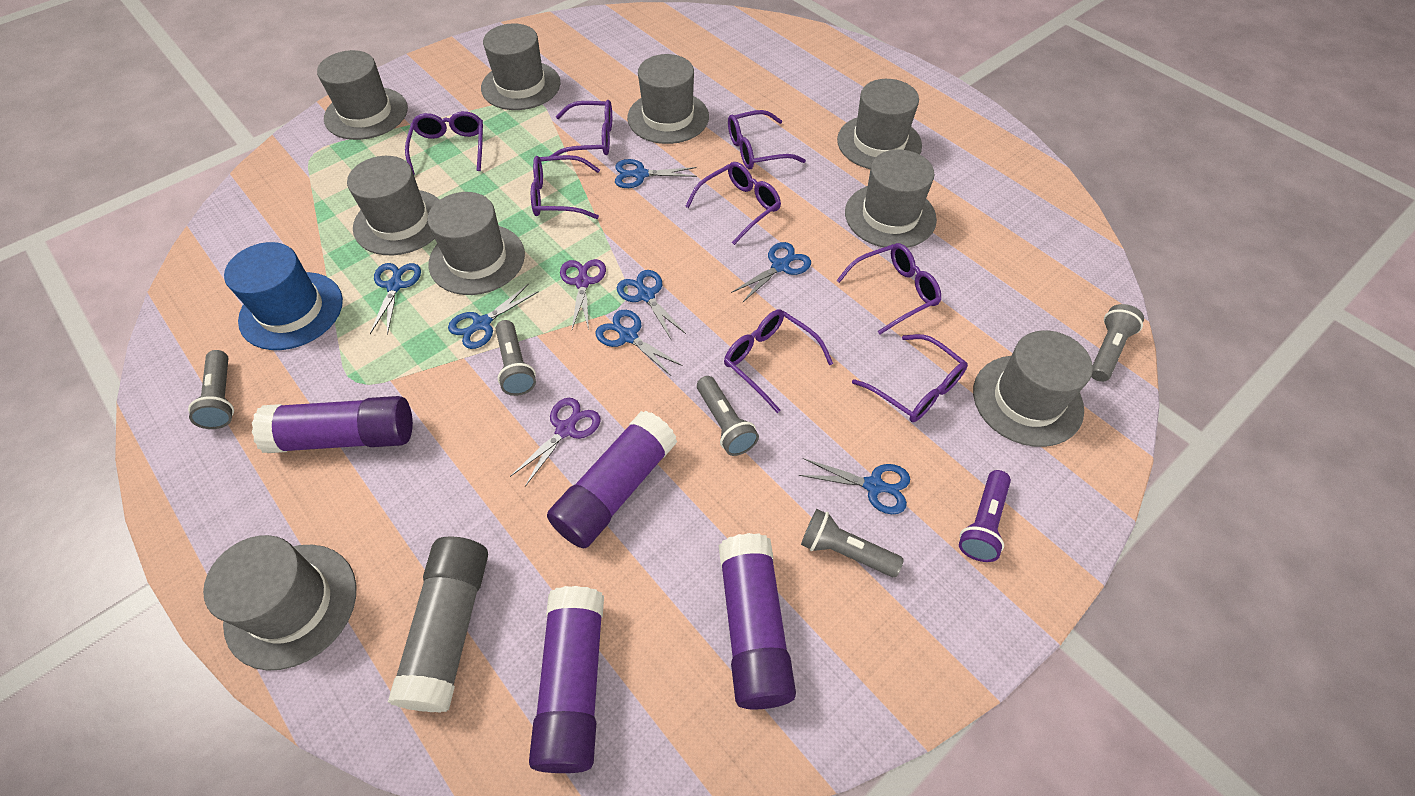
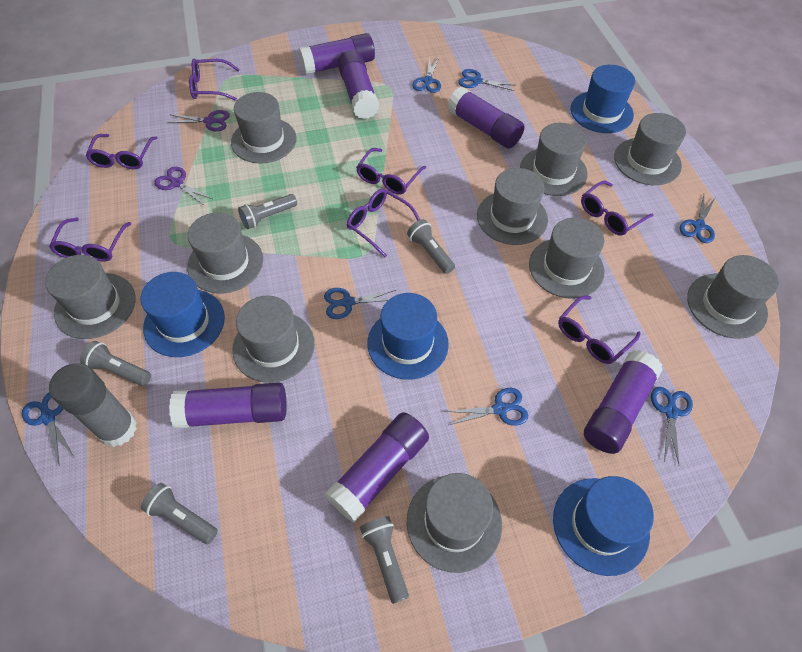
blue hat: [224,242,343,350] = 1 -> [141,272,225,357] [367,293,449,380] [553,476,654,576] [571,65,635,133] = 4
grey hat: [203,535,356,671] [317,50,408,140] [347,156,439,255] [428,192,525,295] [481,23,560,110] [627,54,709,144] [837,79,922,169] [845,149,937,248] [973,330,1093,447] = 9 -> [45,255,135,339] [187,213,263,293] [231,92,297,164] [232,295,315,383] [407,473,502,573] [477,168,548,245] [520,123,588,196] [529,218,605,298] [614,113,686,185] [687,255,779,339] = 10
purple flashlight: [959,470,1011,562] = 1 -> none = 0
purple glasses: [405,111,483,174] [531,155,600,219] [550,100,612,156] [685,162,781,245] [724,309,833,413] [728,110,806,169] [836,243,941,334] [852,334,968,422] = 8 -> [49,218,131,262] [86,134,157,169] [189,59,239,101] [347,189,420,257] [356,148,426,195] [558,295,641,364] [581,181,654,235] = 7
purple glue stick: [252,396,413,453] [529,586,604,773] [547,410,677,549] [719,533,796,709] = 4 -> [169,382,287,429] [299,33,375,75] [325,412,429,522] [338,50,379,119] [448,87,525,148] [584,350,663,454] = 6

